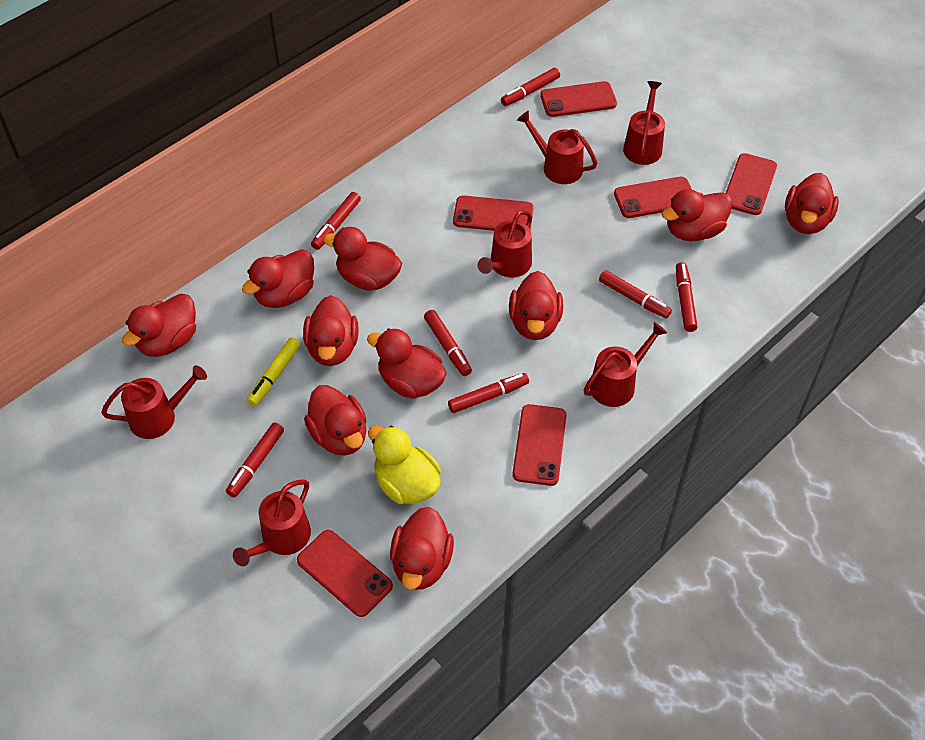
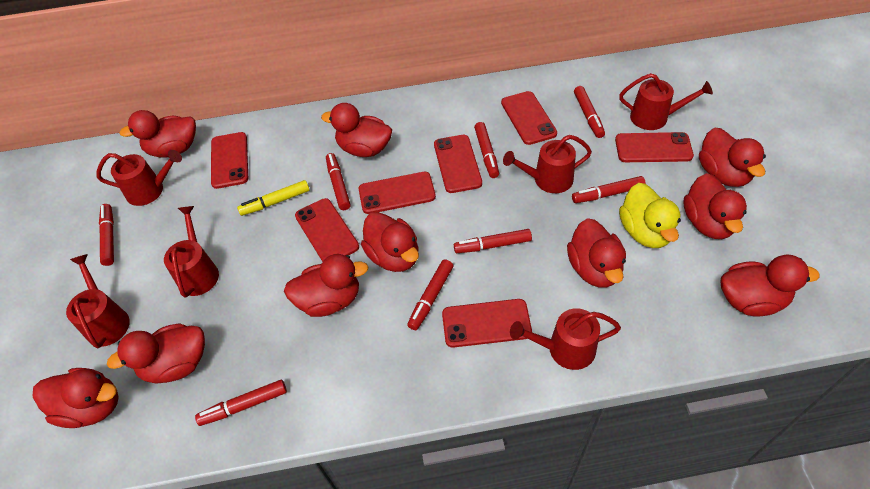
red marker: [226,423,284,498] [311,192,361,250] [424,310,472,376] [448,373,529,413] [501,68,560,106] [599,270,672,319] [676,262,697,332] = 7 -> [99,204,114,266] [195,380,287,426] [326,153,351,210] [407,259,453,330] [454,229,532,253] [474,122,499,178] [572,176,646,203] [574,86,605,138] = 8
red phone: [297,530,393,617] [453,196,534,231] [513,404,567,486] [540,81,617,117] [614,177,692,218] [726,153,777,215] = 6 -> [211,132,248,189] [295,198,359,262] [359,172,436,214] [434,135,482,193] [442,299,532,348] [501,91,557,145] [615,132,694,162] = 7

